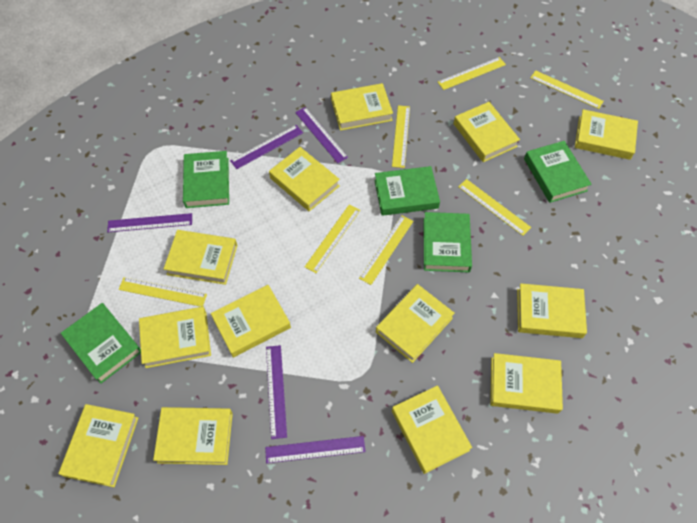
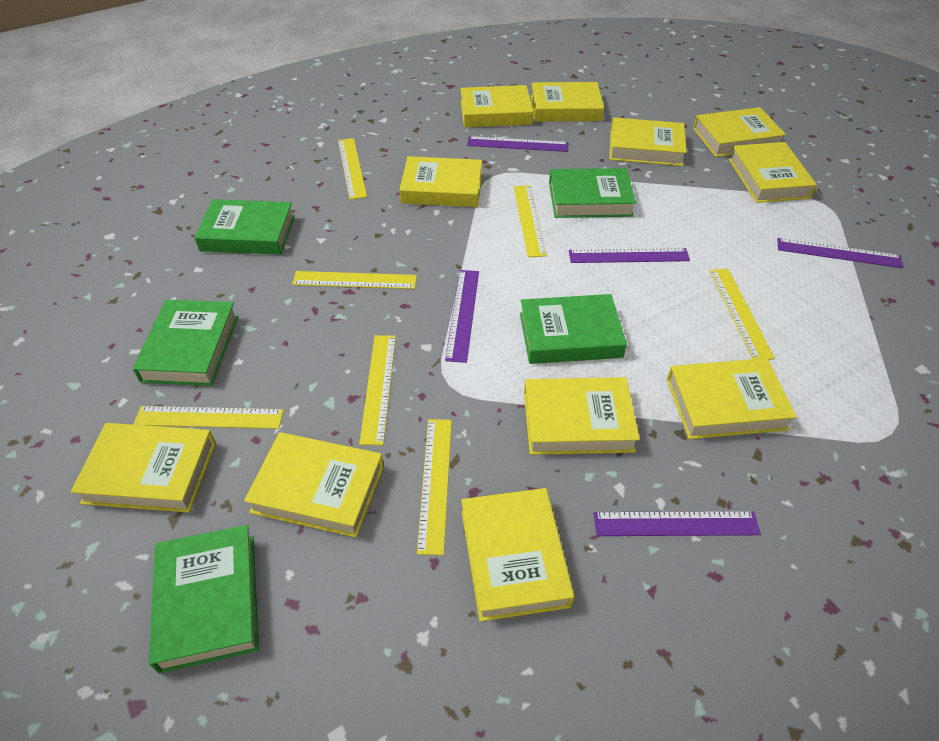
yellow book: [58,404,138,487] [139,307,211,368] [153,407,233,465] [164,230,238,285] [211,285,291,357] [269,147,340,211] [331,83,393,131] [376,284,455,363] [392,385,472,474] [453,102,520,162] [490,353,563,414] [517,283,587,338] [575,109,638,160] = 13 -> [71,423,216,513] [244,432,384,538] [399,156,482,207] [460,85,533,127] [461,488,574,622] [524,377,640,455] [531,82,604,122] [609,117,687,166] [667,358,797,439] [693,107,786,157] [728,142,817,203] = 11

